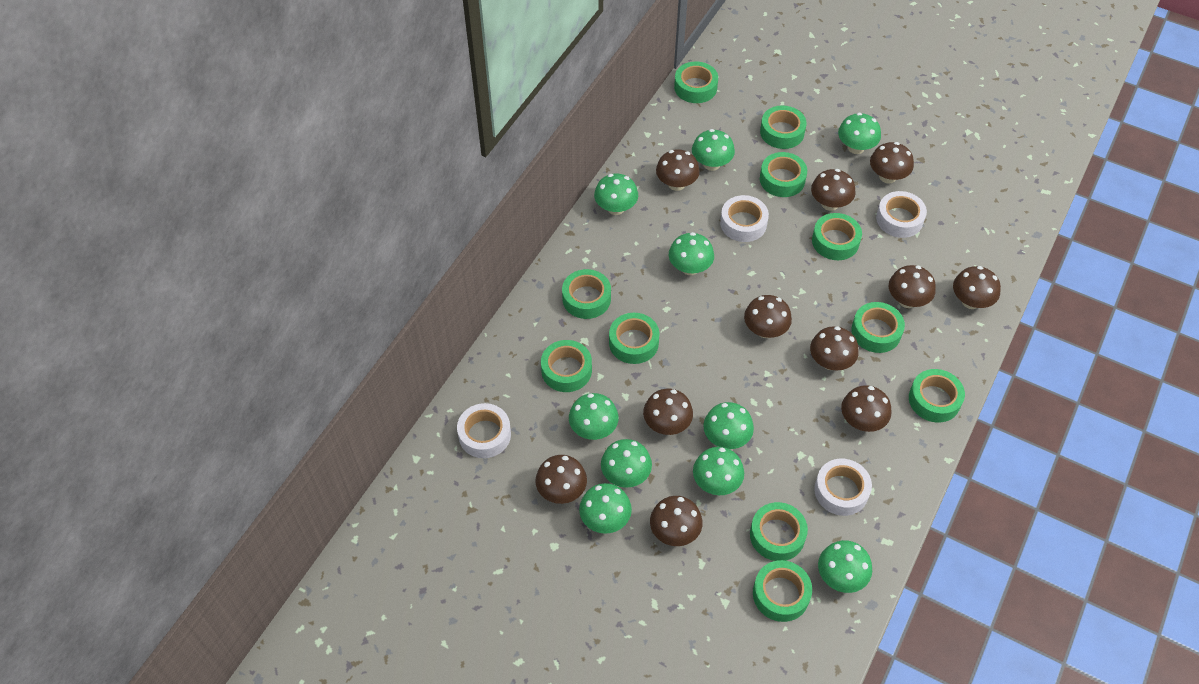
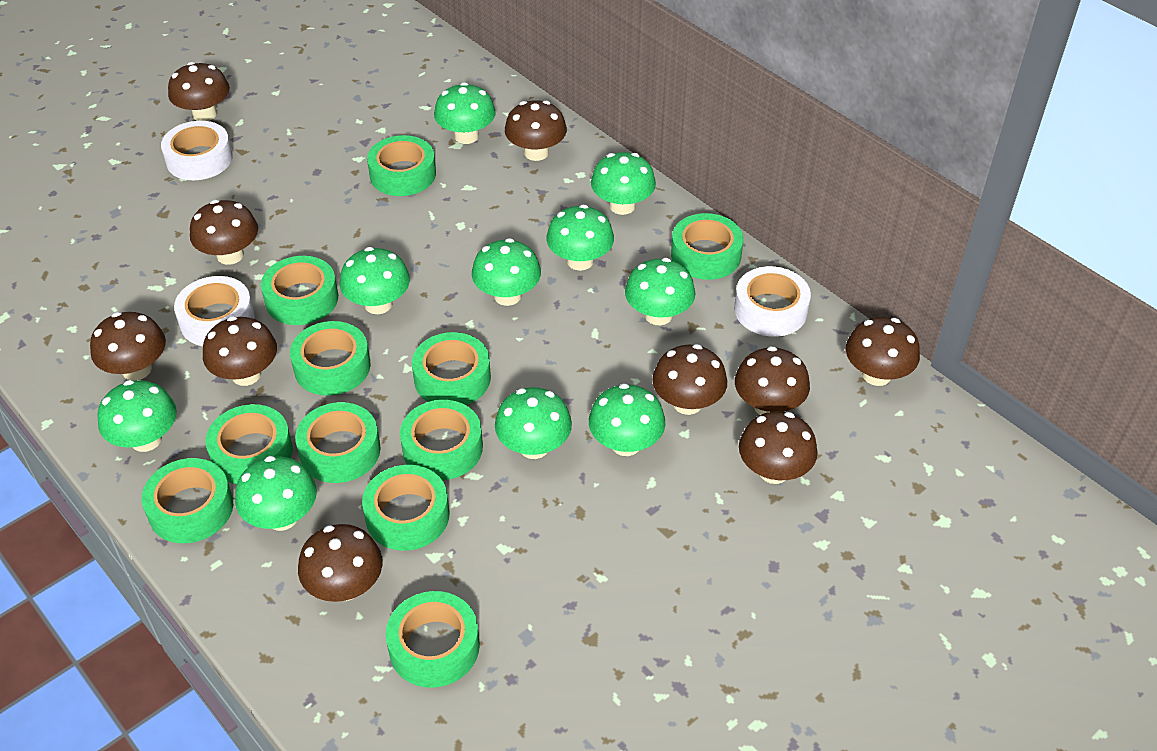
brown mushroom: [535,455,587,504] [643,388,693,435] [650,496,703,546] [656,149,700,191] [744,295,792,338] [810,326,859,371] [811,169,856,211] [841,385,891,432] [870,142,914,184] [889,265,936,308] [953,266,1001,309] = 11 -> [90,312,166,381] [168,62,230,121] [190,200,258,265] [203,316,277,386] [298,524,382,602] [505,100,567,161] [652,344,727,415] [735,346,810,415] [739,411,818,484] [846,317,920,386] = 10
white tape: [457,403,511,458] [720,195,769,242] [814,459,872,516] [876,191,927,238] = 4 -> [161,121,233,180] [174,276,255,346] [734,266,811,337] = 3

